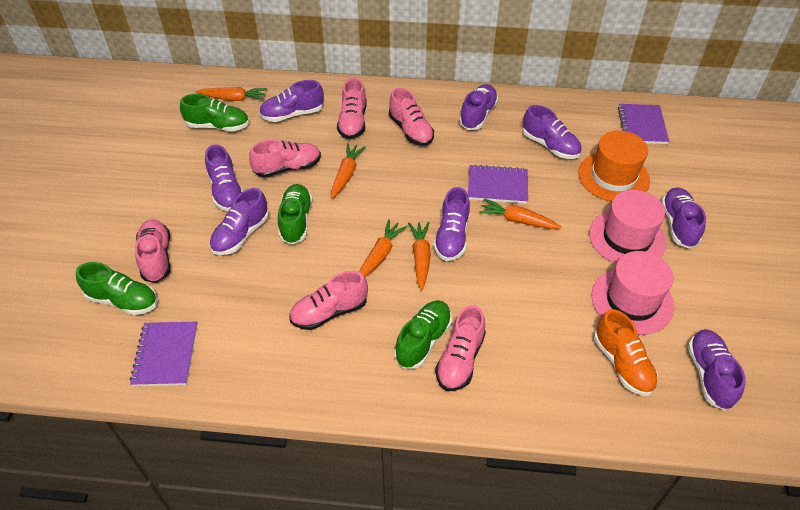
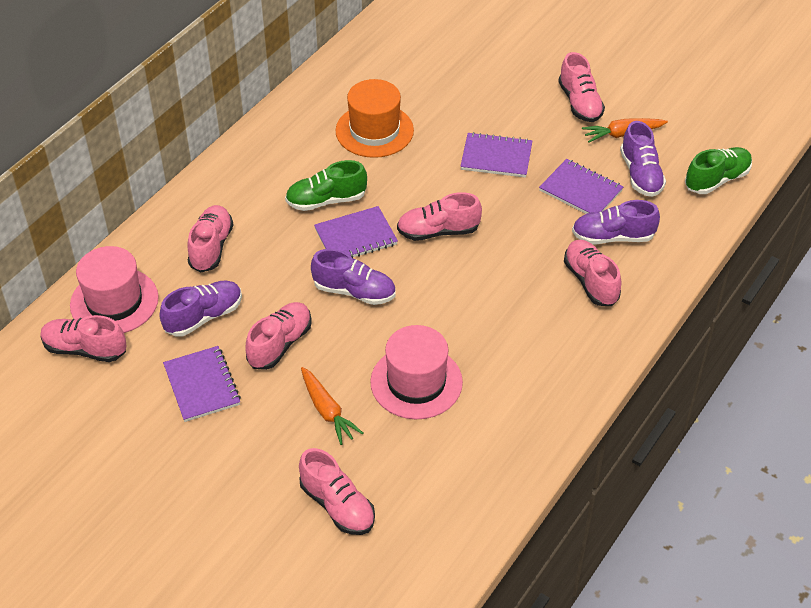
green shoe: [76,262,158,315] [180,94,249,131] [278,184,313,245] [394,300,452,369] = 4 -> [285,160,367,211] [685,147,752,194] = 2
orange carrot: [196,87,267,101] [331,143,365,199] [359,219,407,277] [408,222,431,290] [479,198,562,229] = 5 -> [301,367,363,445] [582,118,668,142] = 2
orange shoe: [594,309,658,396] = 1 -> none = 0
pink shoe: [135,219,170,283] [249,140,321,178] [289,271,368,330] [337,78,367,139] [389,88,434,146] [435,305,486,391] = 6 -> [40,315,127,362] [187,205,233,272] [245,302,312,370] [299,448,375,535] [397,192,482,241] [558,52,605,122] [564,240,621,306] = 7
purple notebook: [130,322,197,386] [468,164,528,204] [618,104,669,144] = 3 -> [163,346,241,422] [314,206,398,258] [460,132,532,178] [539,159,623,214] = 4
purple shoe: [205,144,243,211] [210,188,269,255] [259,80,324,122] [434,187,470,261] [459,84,498,130] [523,105,582,159] [661,187,706,248] [688,329,746,410] = 8 -> [160,280,242,337] [311,249,396,305] [572,200,660,244] [620,121,666,197] = 4

